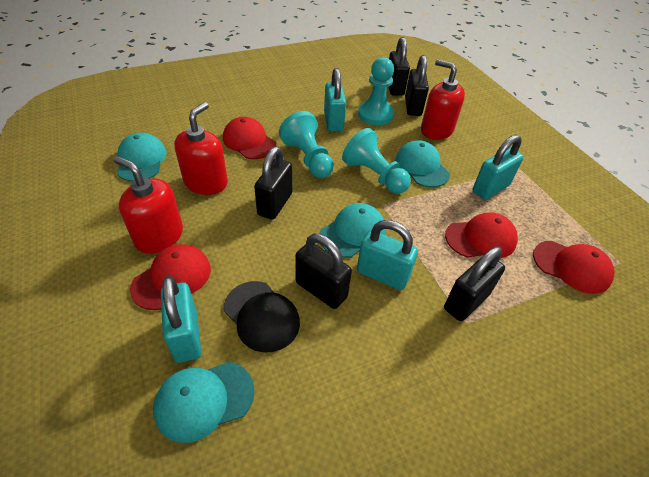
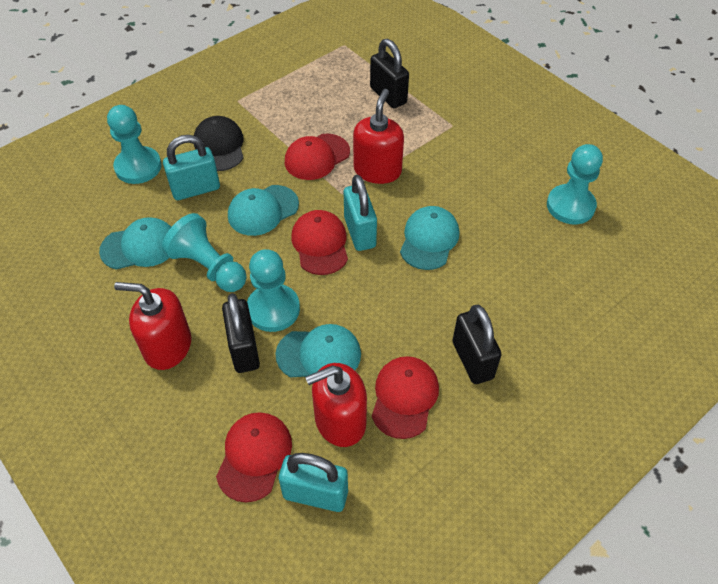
black padlock: [254,147,292,220] [295,234,352,309] [389,37,410,96] [405,55,429,116] [444,247,505,321] = 5 -> [222,293,260,373] [370,39,409,108] [453,305,502,384] = 3
turquoise padlock: [161,276,201,363] [324,68,346,132] [357,220,418,290] [473,135,523,200] = 4 -> [163,135,220,200] [279,453,348,512] [344,175,377,251] = 3
turquoise pawn: [279,111,334,178] [342,128,411,194] [358,57,394,125] = 3 -> [107,105,162,184] [162,213,246,292] [247,249,300,332] [547,144,603,224] = 4

